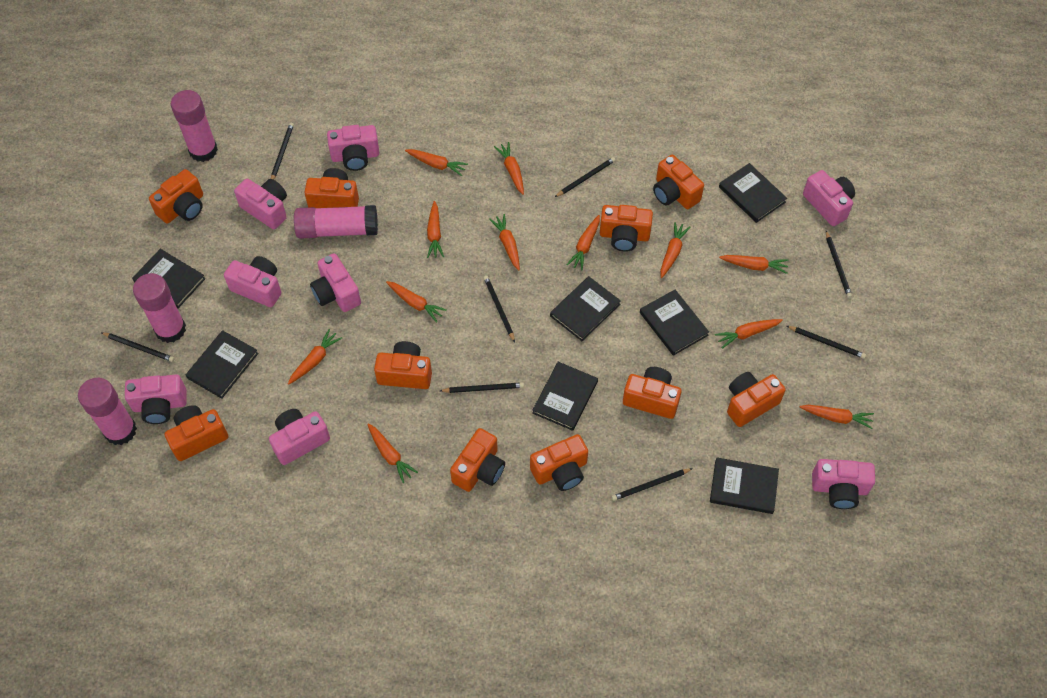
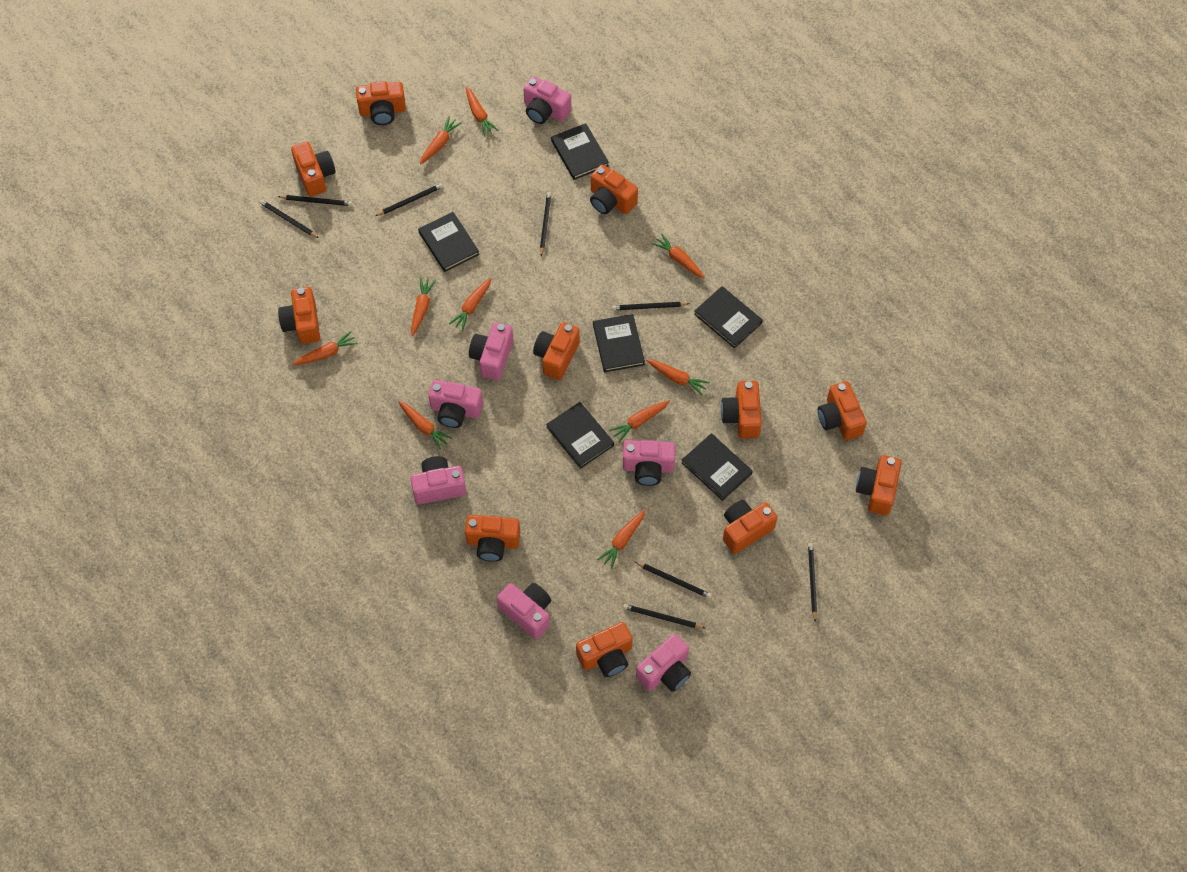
black book: [132,249,205,309] [186,330,258,399] [532,362,598,431] [550,276,621,341] [640,290,709,356] [710,458,779,514] [719,163,787,223] = 7 -> [418,212,480,272] [546,402,614,469] [551,123,609,180] [593,314,645,372] [681,433,753,501] [694,286,763,348] = 6
orange camera: [149,169,203,224] [165,405,228,461] [304,168,359,208] [374,341,432,389] [450,428,505,492] [530,434,588,491] [600,205,653,252] [623,367,682,419] [653,155,704,209] [727,372,786,427] = 10 -> [278,287,320,344] [291,141,336,197] [356,81,406,125] [465,515,520,562] [533,322,580,380] [576,622,633,677] [590,164,638,214] [721,381,762,438] [723,500,777,554] [818,381,867,440] [856,455,902,515] = 11
orange carrot: [288,329,342,384] [367,423,418,483] [386,281,447,322] [405,149,468,176] [427,201,444,258] [489,214,520,271] [494,142,524,195] [567,215,600,270] [660,222,690,278] [715,319,783,349] [719,255,789,274] [800,405,874,429] = 12 -> [293,331,358,365] [399,401,452,450] [411,278,436,336] [420,116,462,164] [449,278,491,331] [466,87,499,136] [597,510,645,569] [609,400,670,442] [646,359,710,395] [651,234,705,278] = 10
pink camera: [125,374,187,424] [224,256,281,307] [234,179,287,229] [269,409,330,465] [310,253,361,312] [327,125,379,171] [803,170,855,226] [812,459,875,509] = 8 -> [410,456,466,504] [429,380,483,428] [469,322,513,380] [497,583,551,639] [523,76,571,124] [623,440,676,486] [636,634,691,692] = 7
pink glue stick: [78,378,137,445] [133,273,186,343] [171,90,218,162] [294,205,378,239] = 4 -> none = 0

